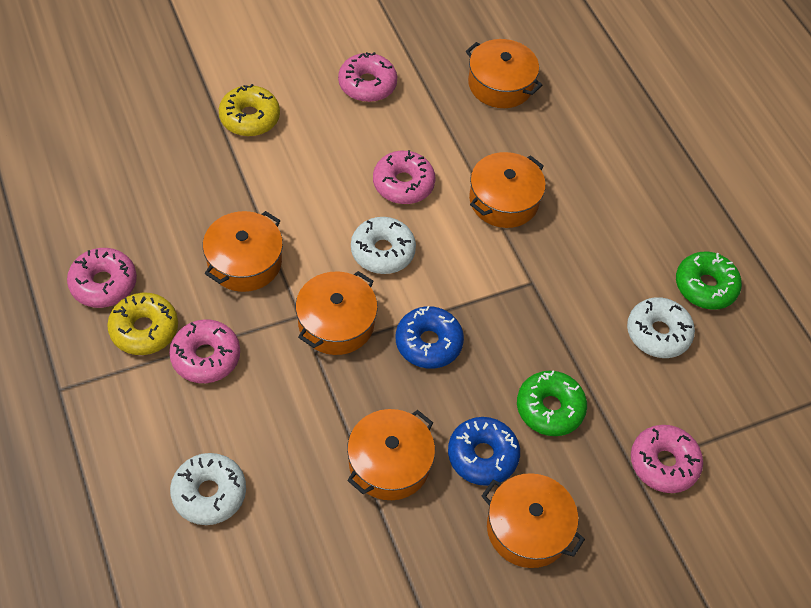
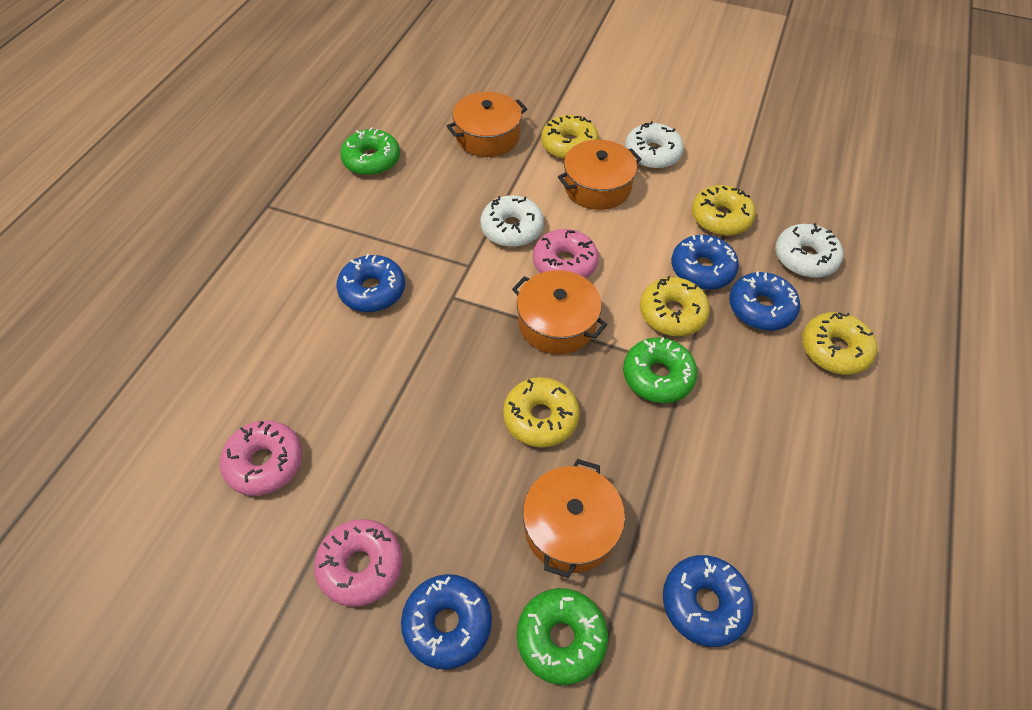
blue donut: [396,306,464,369] [448,417,520,486] = 2 -> [336,254,405,312] [401,574,492,670] [663,555,754,647] [671,235,739,290] [729,271,800,331] = 5
green donut: [517,371,587,436] [676,252,742,310] = 2 -> [340,127,400,176] [517,588,608,685] [623,337,697,403] = 3
orange pot: [203,211,283,292] [296,271,378,355] [347,409,435,500] [466,39,542,108] [469,152,546,228] [482,473,585,568] = 6 -> [447,92,527,157] [512,270,607,355] [523,459,625,578] [558,140,642,210] = 4
pink donut: [67,248,137,308] [169,319,240,383] [338,52,397,102] [373,150,436,204] [631,425,703,493] = 5 -> [220,420,303,496] [314,519,402,607] [533,229,599,278] = 3
yellow donut: [107,292,178,355] [219,84,280,136] = 2 -> [503,377,580,448] [541,115,599,160] [640,276,710,336] [692,185,756,236] [802,312,877,375] = 5

